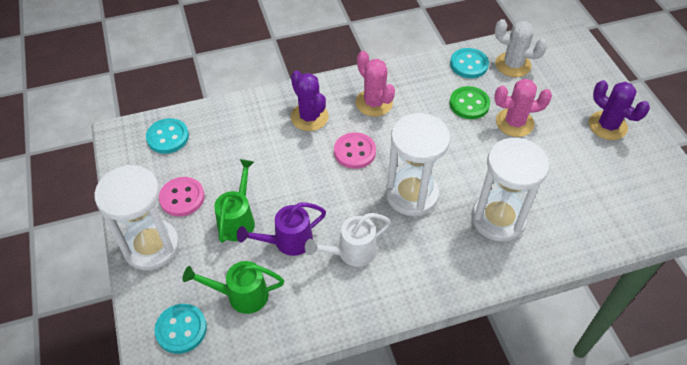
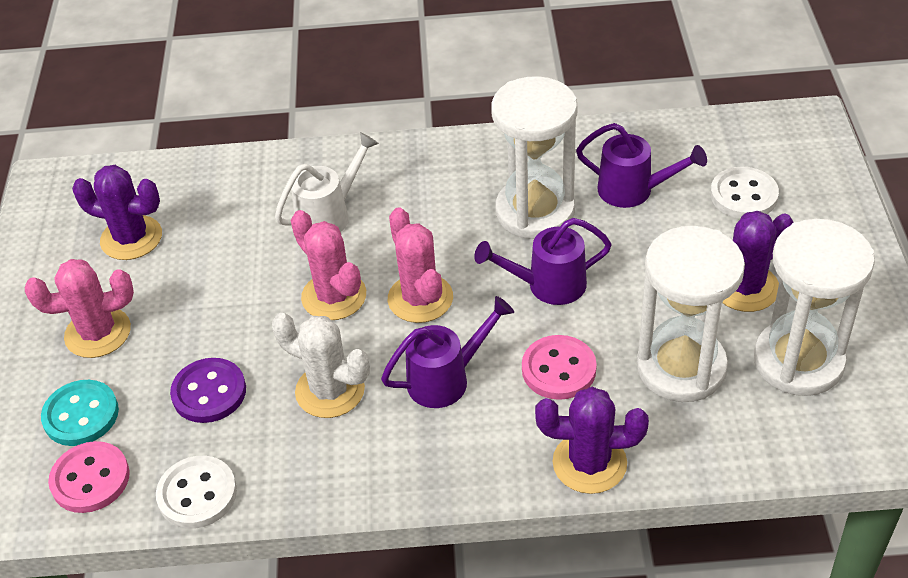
green button: [450,86,490,119] = 1 -> none = 0
green watering can: [183,261,284,314] [214,159,255,243] = 2 -> none = 0
pink cactus: [356,51,395,117] [494,79,552,137] = 2 -> [25,259,134,358] [291,210,366,320] [388,207,453,323] = 3
purple button: none = 0 -> [170,358,246,423] = 1
purple cactus: [291,70,329,131] [589,80,650,140] = 2 -> [72,165,162,260] [535,387,649,494] [722,211,794,312] = 3
purple watering can: [237,202,326,256] = 1 -> [381,296,514,408] [474,218,612,305] [576,123,707,208] = 3
turquoise button: [146,118,189,154] [154,304,207,354] [450,48,489,78] = 3 -> [41,380,119,446] = 1
white button: none = 0 -> [156,456,237,529] [710,167,779,219] = 2

